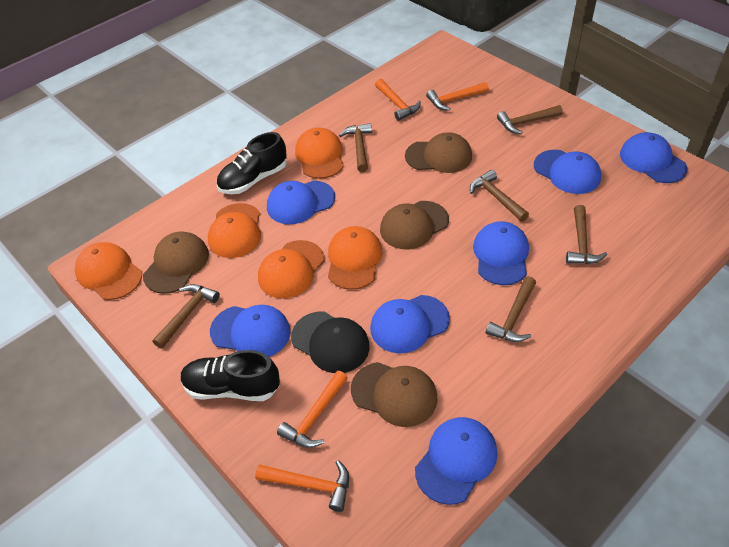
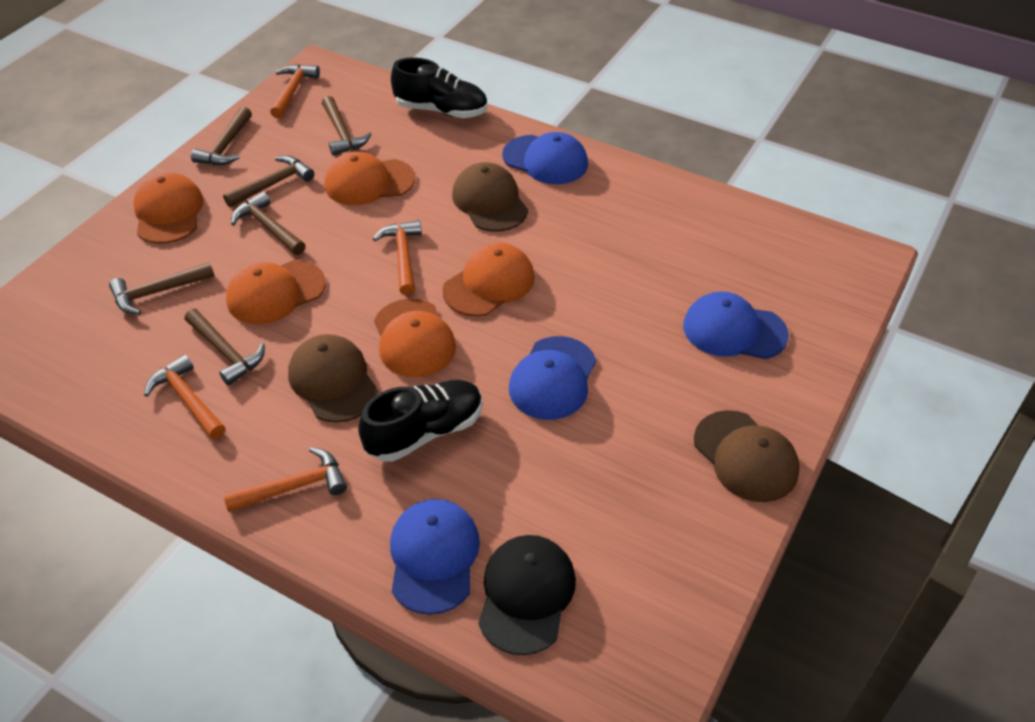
blue cap: [210,305,291,357] [267,180,335,224] [370,295,450,353] [415,417,497,505] [473,221,529,285] [534,150,601,194] [620,132,688,183] = 7 -> [390,499,480,615] [502,132,588,184] [509,336,596,420] [683,291,789,359] = 4
brown cap: [143,231,209,294] [351,362,438,427] [380,201,449,249] [405,132,472,173] = 4 -> [288,334,379,423] [452,162,528,232] [694,410,800,502] = 3

